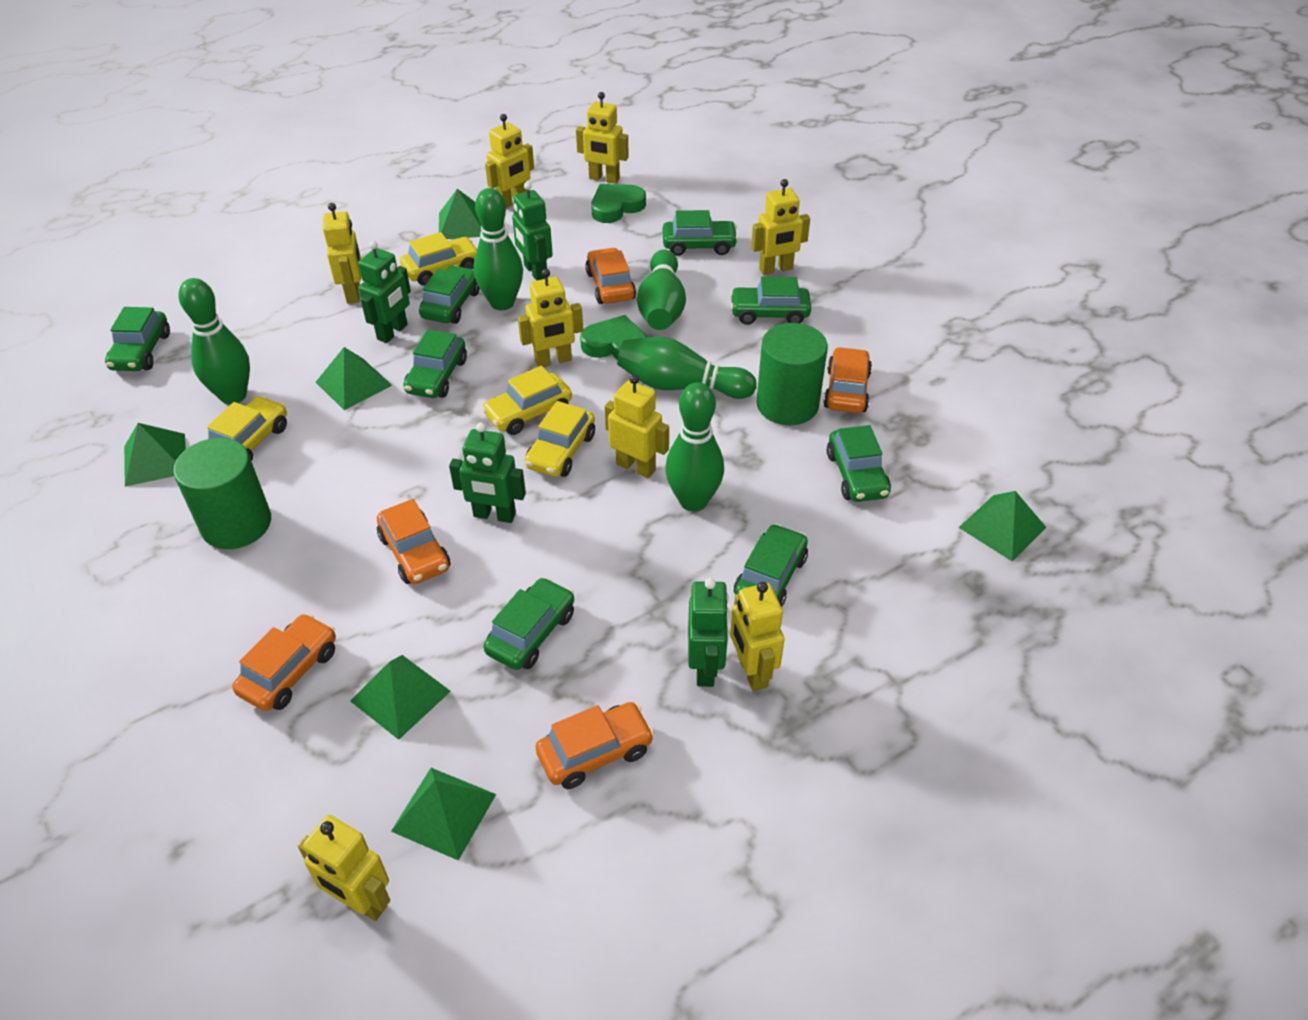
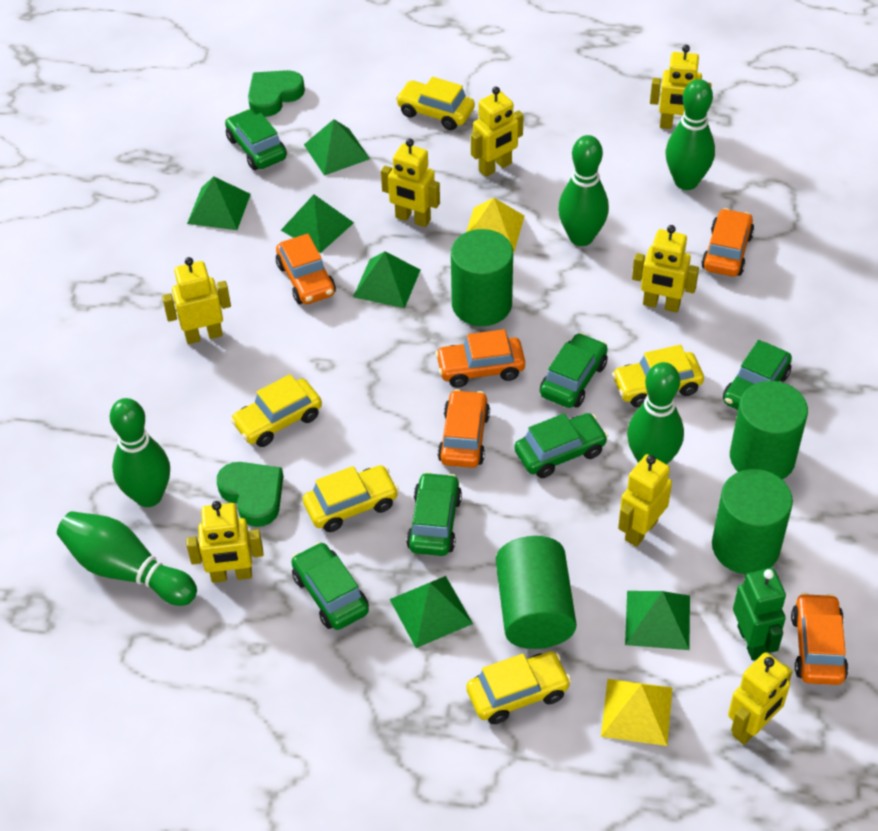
green car: [105,307,170,371] [403,329,467,398] [419,265,480,324] [483,577,574,670] [662,210,738,256] [730,277,811,325] [734,524,808,607] [827,425,891,502] = 8 -> [225,109,287,170] [291,542,369,630] [406,472,462,556] [514,413,608,478] [540,333,608,408] [723,340,792,410] = 6
green cylinder: [173,438,271,549] [756,323,828,425] = 2 -> [451,229,513,326] [496,536,576,649] [712,469,793,574] [730,381,808,479] = 4
green robot: [358,241,411,343] [449,423,526,523] [512,182,553,281] [688,578,729,687] = 4 -> [733,568,786,661] = 1
yellow car: [207,396,287,462] [400,232,477,286] [482,366,572,435] [525,401,595,477] = 4 -> [231,374,322,447] [303,465,399,532] [396,77,475,130] [466,652,571,724] [612,345,704,407] = 5
yellow pyramid: none = 0 -> [466,198,524,253] [601,679,673,746] = 2

